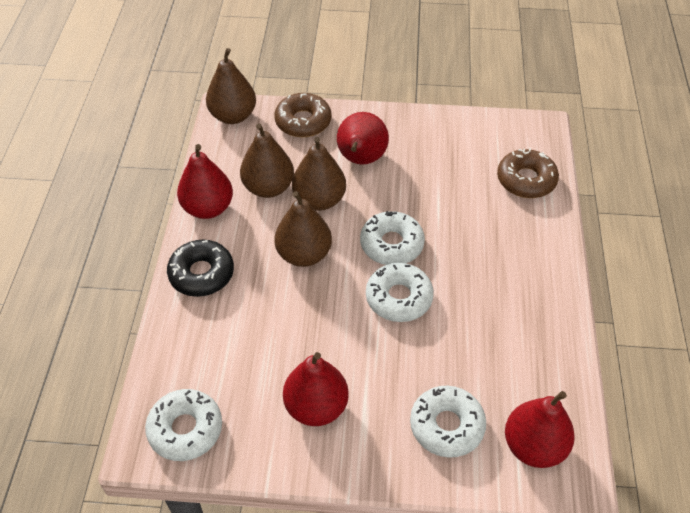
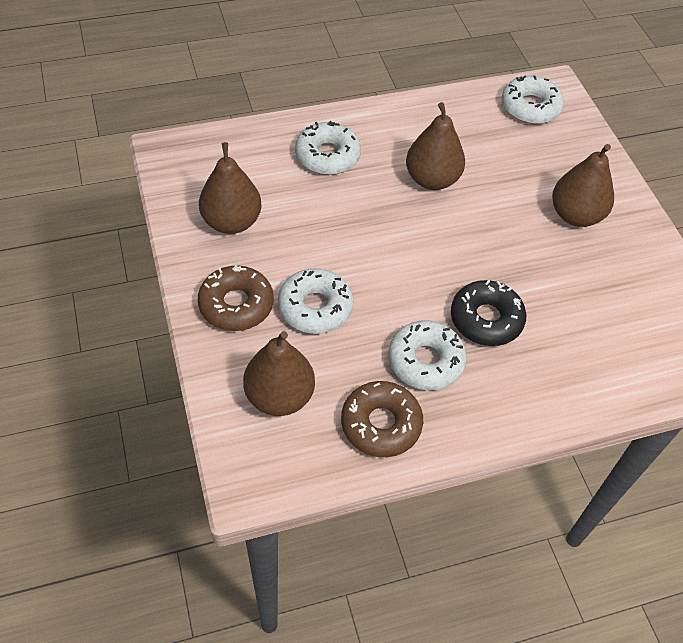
red pear: [177,144,233,219] [283,352,349,426] [337,112,389,165] [505,391,575,468] = 4 -> none = 0

